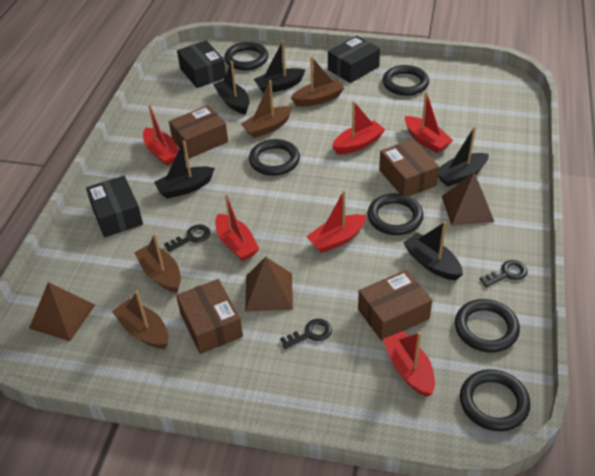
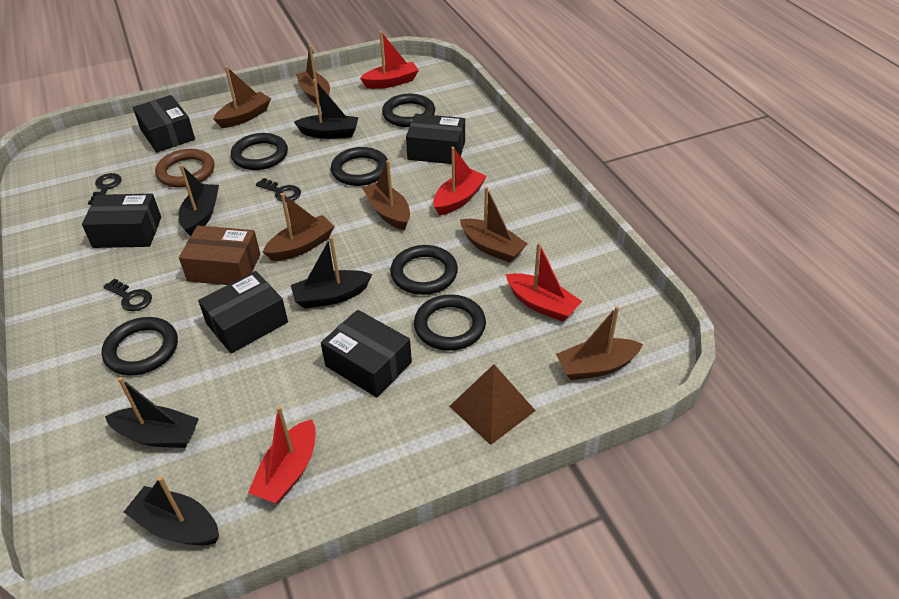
black box: [86,176,143,237] [177,41,226,88] [328,36,380,83] = 3 -> [82,194,161,248] [133,95,195,153] [198,271,288,353] [321,310,412,397] [406,114,465,164] = 5
brown boat: [112,291,168,349] [134,234,181,293] [241,80,292,138] [291,56,344,106] = 4 -> [213,66,271,128] [263,193,335,261] [296,45,330,104] [362,160,410,230] [460,186,528,263] [556,306,643,380] = 6
brown box: [169,105,228,159] [176,279,243,354] [358,270,432,341] [379,139,439,196] = 4 -> [179,225,260,285] = 1
brown pyramid: [29,282,95,341] [245,257,293,312] [442,173,494,226] = 3 -> [449,364,536,445] = 1
brown ring: none = 0 -> [155,149,214,188] = 1
red boat: [143,104,179,166] [215,194,259,261] [306,190,366,253] [332,101,385,154] [383,331,435,397] [405,92,453,153] = 6 -> [248,406,316,504] [360,31,419,89] [433,147,487,215] [506,242,582,322] = 4

